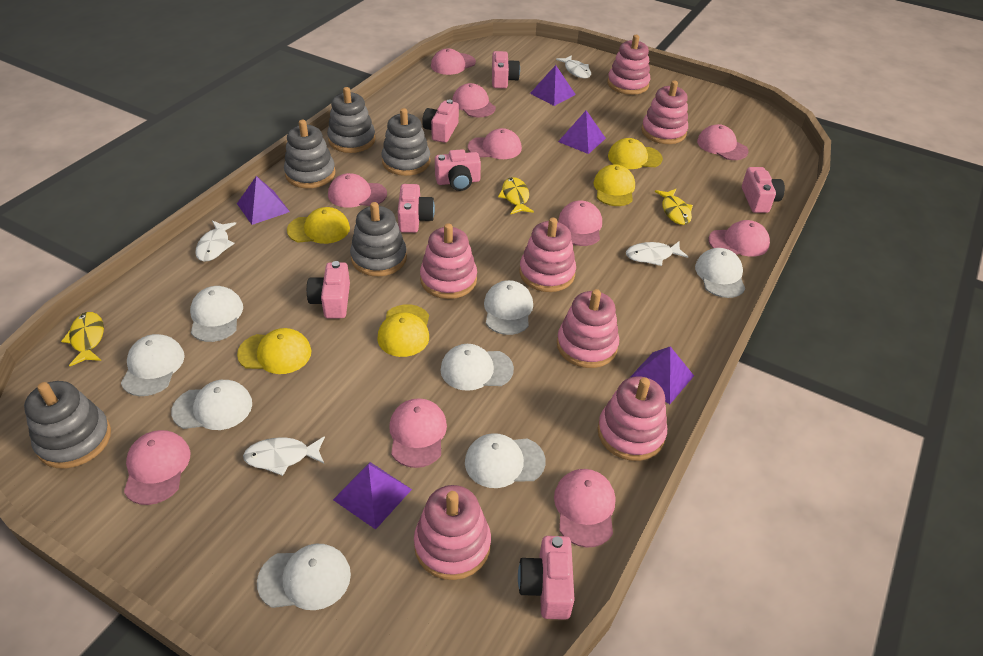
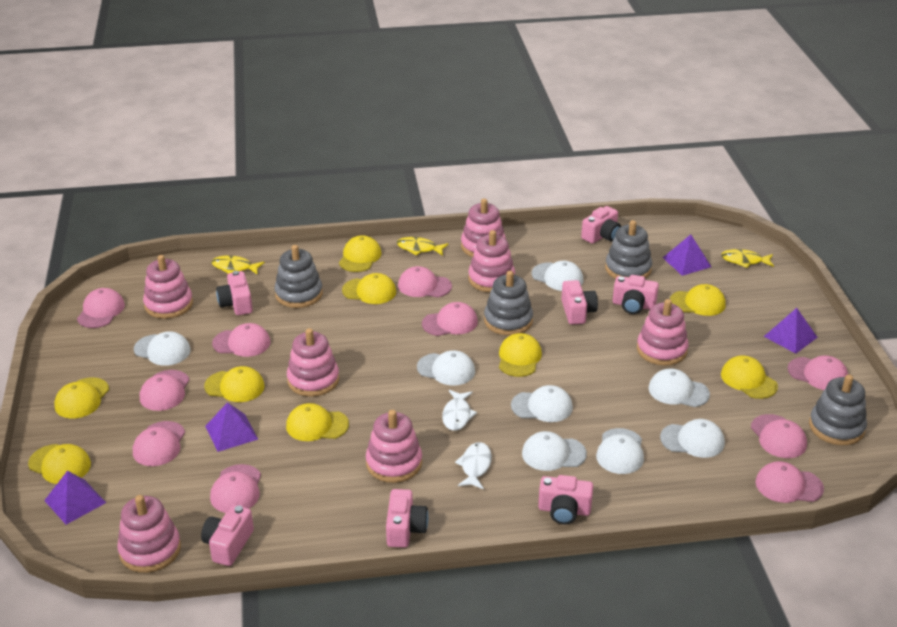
grey stacking toy: [24,381,111,468] [284,120,335,188] [327,87,376,153] [350,202,407,276] [382,108,430,176] = 5 -> [274,245,323,308] [484,271,533,335] [605,220,652,279] [809,374,867,445] = 4
purple pyramid: [237,176,290,225] [333,462,412,530] [530,65,576,106] [558,110,606,154] [631,346,694,404] = 5 -> [44,471,106,525] [205,402,258,452] [663,234,711,276] [764,308,818,354] = 4
white fish: [195,221,236,262] [243,436,325,476] [556,55,591,78] [626,241,688,266] = 4 -> [442,390,477,431] [455,442,492,490] = 2
yellow cap: [237,328,311,374] [287,207,350,244] [377,304,429,357] [593,164,635,206] [608,138,663,169] = 5 -> [28,444,91,484] [54,377,109,419] [204,366,265,402] [286,403,349,441] [339,235,381,272] [342,273,396,304] [499,333,542,377] [670,284,726,316] [721,356,778,399] = 9

